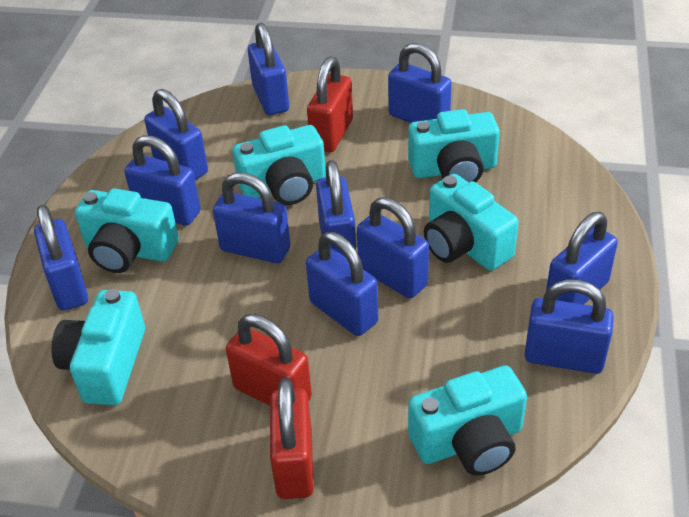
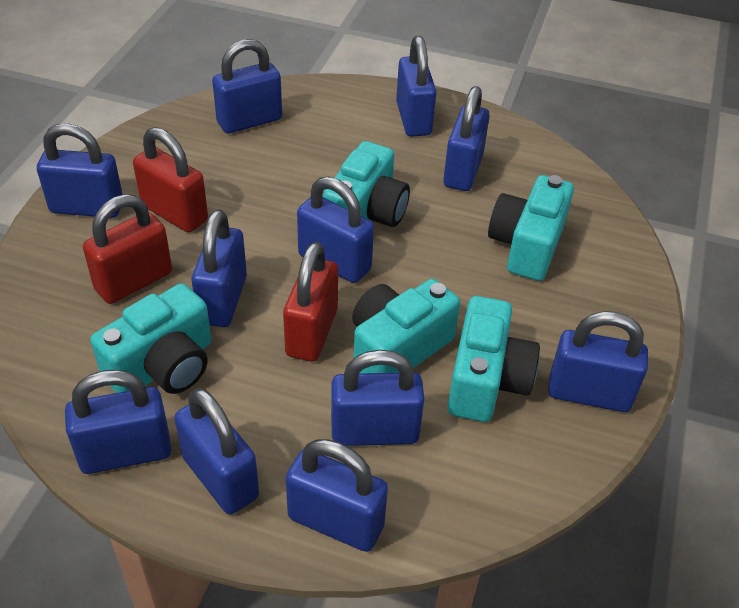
turquoise camera: [52,289,145,405] [75,188,179,273] [232,125,326,205] [408,109,500,182] [408,366,527,476] [424,174,518,271] = 6 -> [90,283,211,394] [323,141,410,227] [352,279,460,374] [448,296,540,422] [488,175,574,281] = 5

